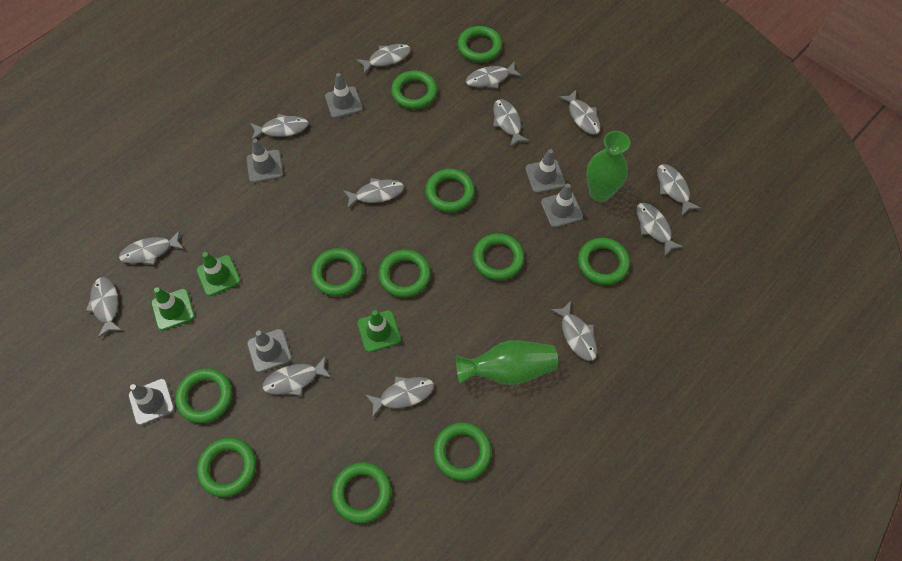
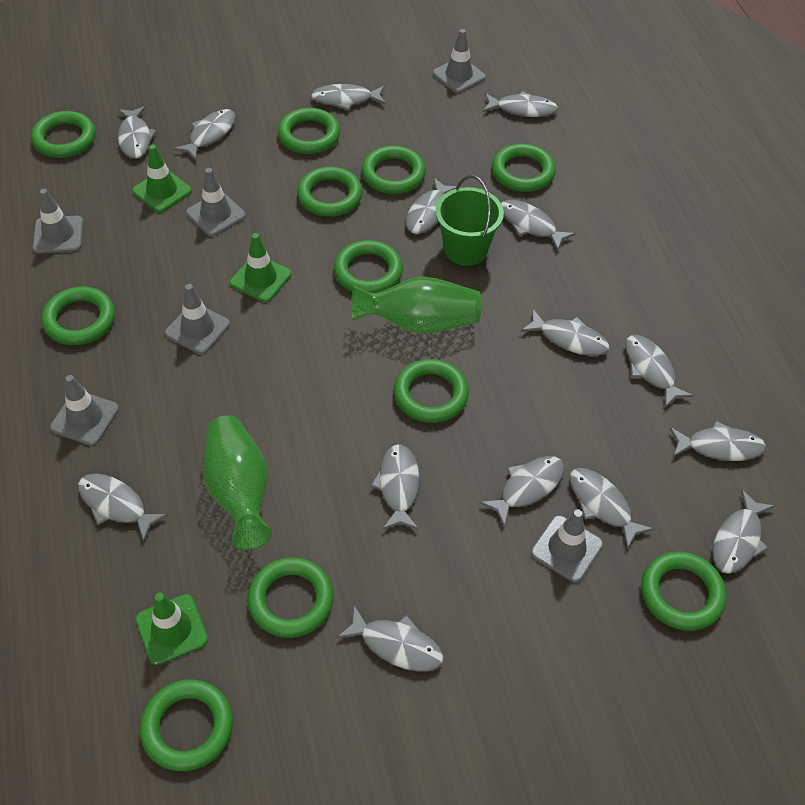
green bucket: none = 0 -> [435,175,504,266] = 1
grey fish: [86,277,123,338] [119,230,184,265] [250,114,309,140] [262,356,332,396] [343,178,404,209] [356,44,411,74] [366,376,434,418] [466,61,522,89] [493,99,530,147] [550,301,597,361] [558,90,601,135] [636,203,684,256] [657,164,701,216] = 13 -> [78,473,168,542] [118,106,157,159] [173,109,236,160] [311,84,386,111] [337,605,444,672] [371,444,420,530] [406,178,460,234] [480,456,564,527] [483,91,558,117] [501,200,576,251] [521,309,610,356] [570,468,654,549] [625,335,694,408] [670,421,766,461] [712,489,775,574] = 15

